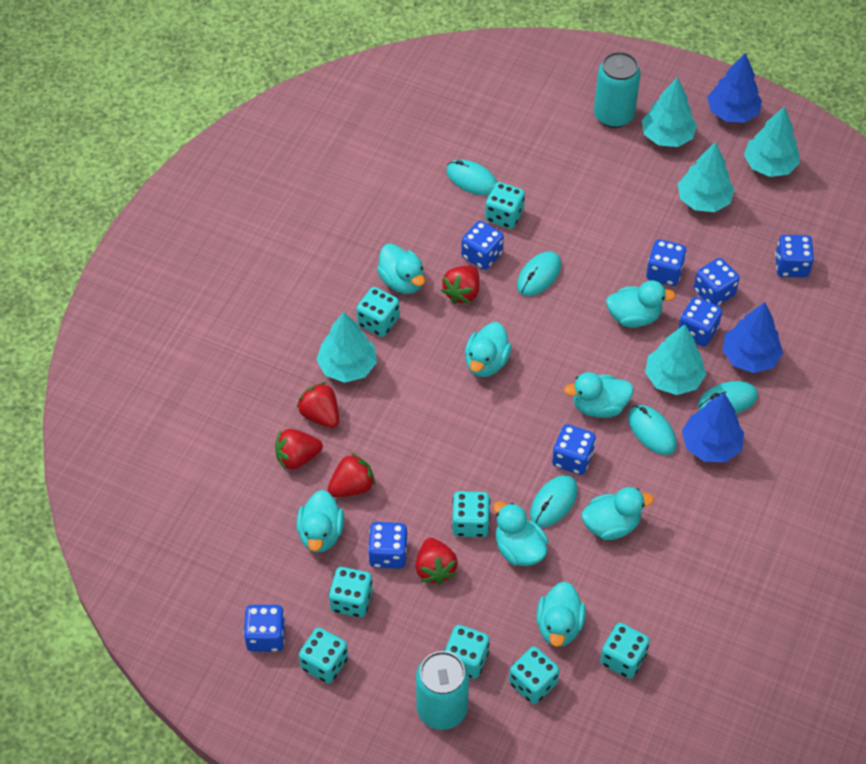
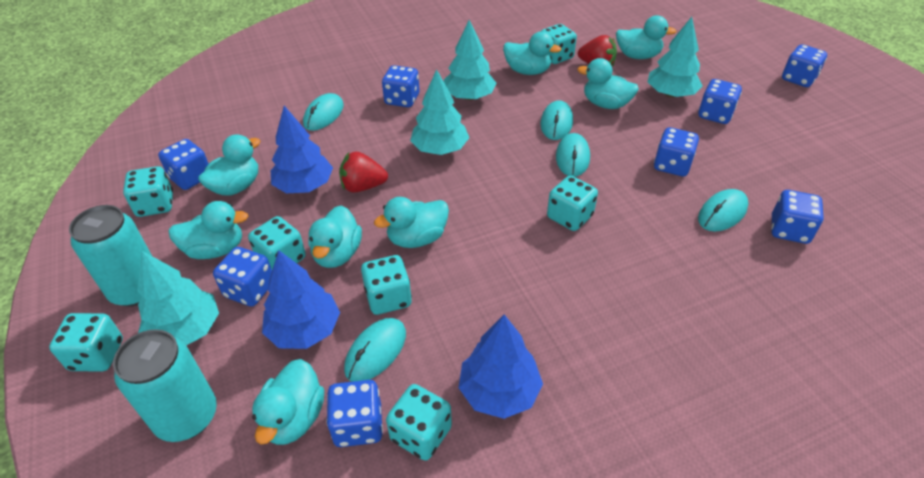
red strawberry: [275,429,323,470] [297,382,339,428] [328,453,375,497] [415,538,458,585] [441,266,479,304] = 5 -> [339,152,388,193] [578,35,617,67] = 2
turquoise dice: [299,627,348,683] [329,567,373,618] [356,287,400,337] [444,625,490,679] [452,491,490,537] [485,182,525,229] [509,647,560,704] [600,623,650,679] = 8 -> [49,313,123,372] [123,166,173,217] [248,216,306,269] [361,255,412,315] [386,384,452,461] [542,24,577,64] [547,176,598,231] = 7
turquoise tree: [317,312,377,383] [642,77,697,147] [645,324,706,395] [678,142,734,212] [744,106,800,177] = 5 -> [137,251,219,345] [410,69,469,155] [444,20,496,100] [647,17,703,98] = 4

